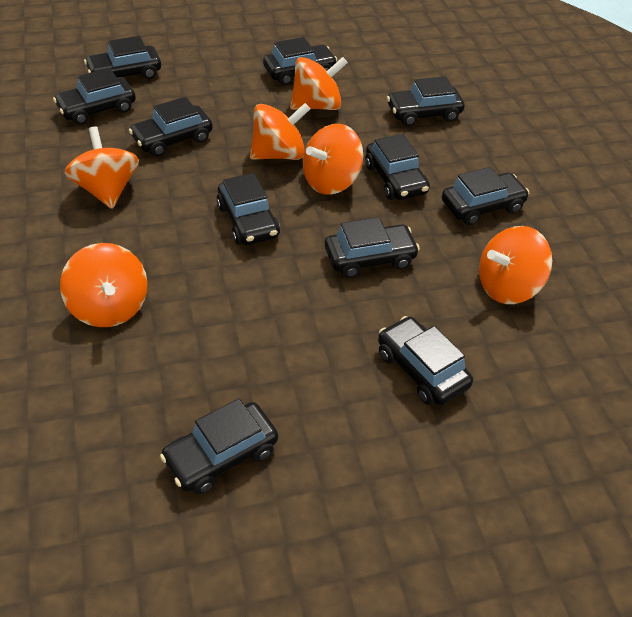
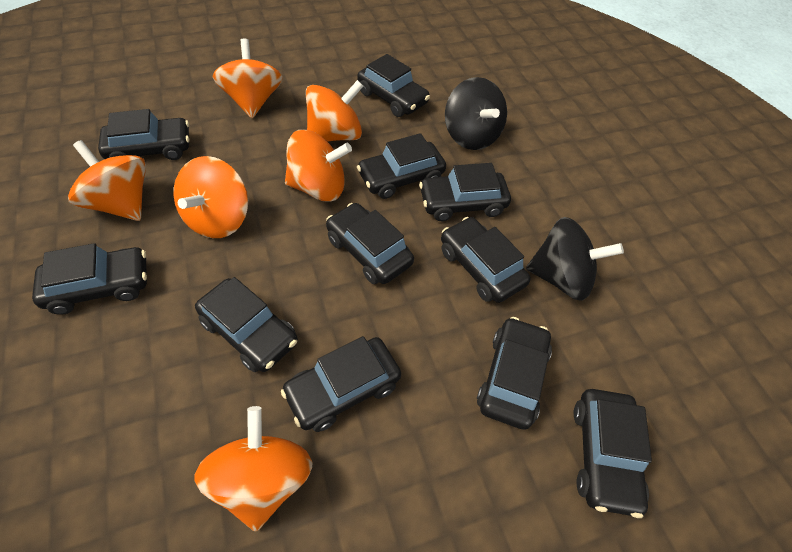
black spinning top: none = 0 -> [445,77,507,150] [526,217,624,300] = 2

